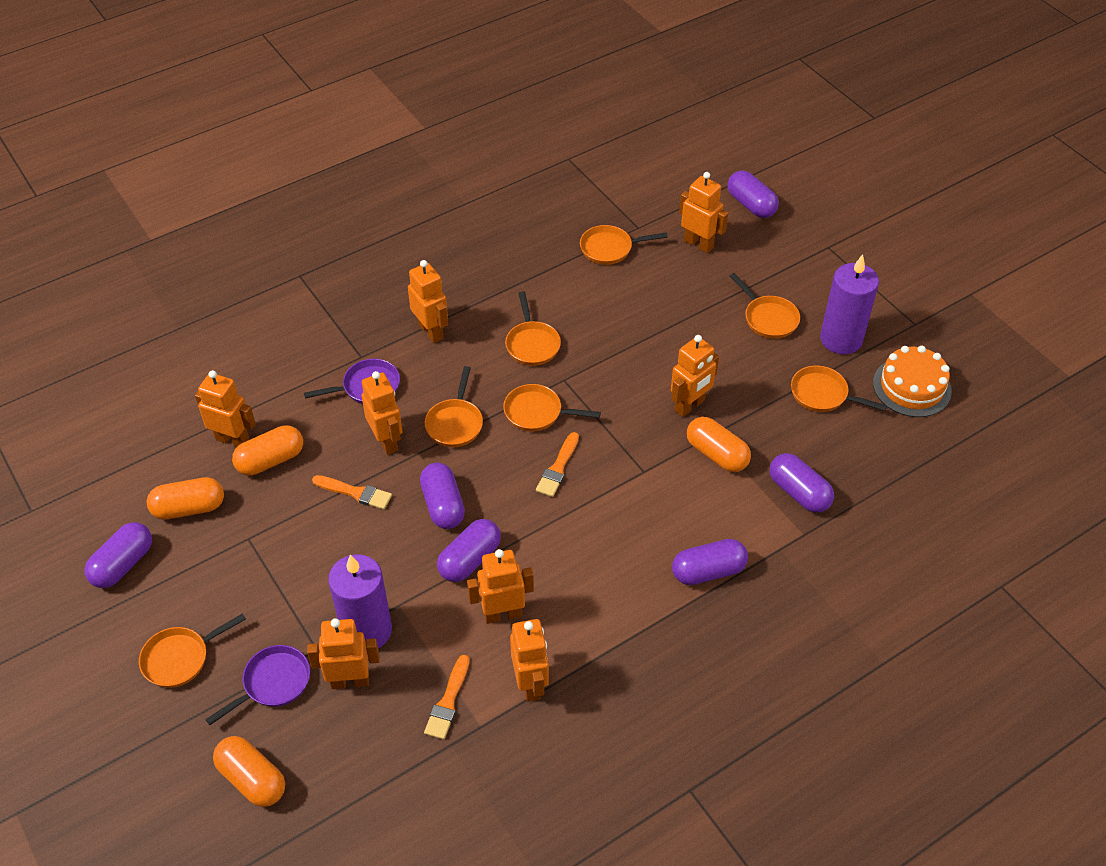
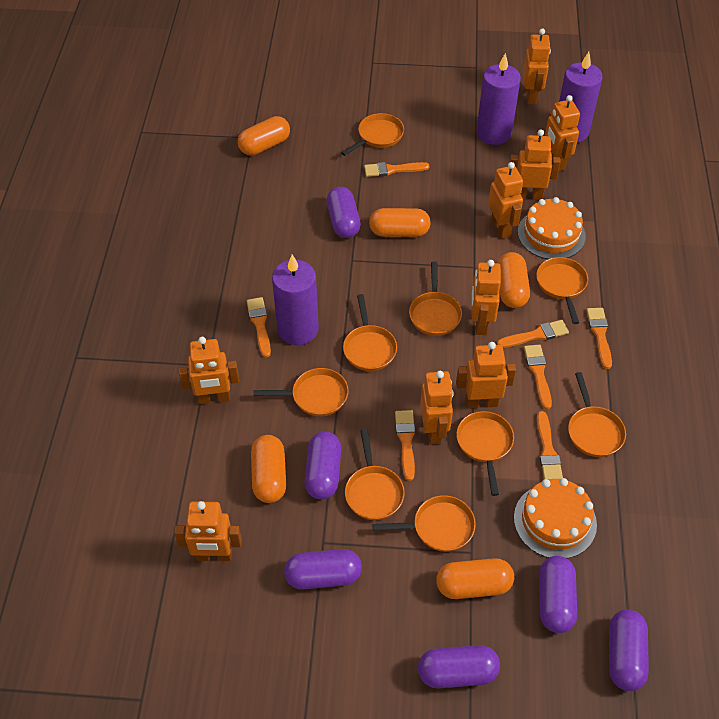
orange brush: [312,475,392,510] [424,655,470,740] [536,432,579,497] = 3 -> [247,297,271,358] [364,162,429,177] [395,410,415,481] [497,320,569,348] [524,345,552,409] [537,411,563,479] [587,308,612,369] = 7
orange cake: [873,346,952,417] = 1 -> [514,478,597,559] [518,197,586,259] = 2
orange capsule: [147,477,224,520] [213,736,285,807] [232,425,303,476] [687,417,751,472] = 4 -> [238,116,290,155] [251,435,286,503] [369,208,431,237] [436,558,514,599] [498,252,530,308] = 5
orange pan: [139,613,246,688] [425,366,483,447] [503,384,601,431] [505,291,561,366] [580,225,668,265] [730,273,800,339] [791,365,887,412] = 7 -> [254,368,348,416] [341,113,404,156] [343,294,397,371] [345,429,405,520] [373,495,476,552] [409,262,462,336] [457,411,514,496] [536,257,588,324] [568,372,626,457] = 9
orange robot: [195,370,256,447] [307,618,380,689] [361,371,403,455] [408,260,448,343] [467,549,534,624] [510,619,549,702] [671,335,719,417] [679,172,728,253] = 8 -> [174,501,242,561] [179,337,239,404] [420,371,454,444] [456,342,516,408] [471,260,501,335] [488,162,523,239] [510,129,560,200] [523,28,551,104] [545,95,580,171] = 9
purple candle: [328,554,392,648] [820,254,879,354] = 2 -> [272,254,319,345] [477,53,521,145] [559,52,603,143] = 3
purple pan: [205,645,310,725] [304,359,400,404] = 2 -> none = 0

